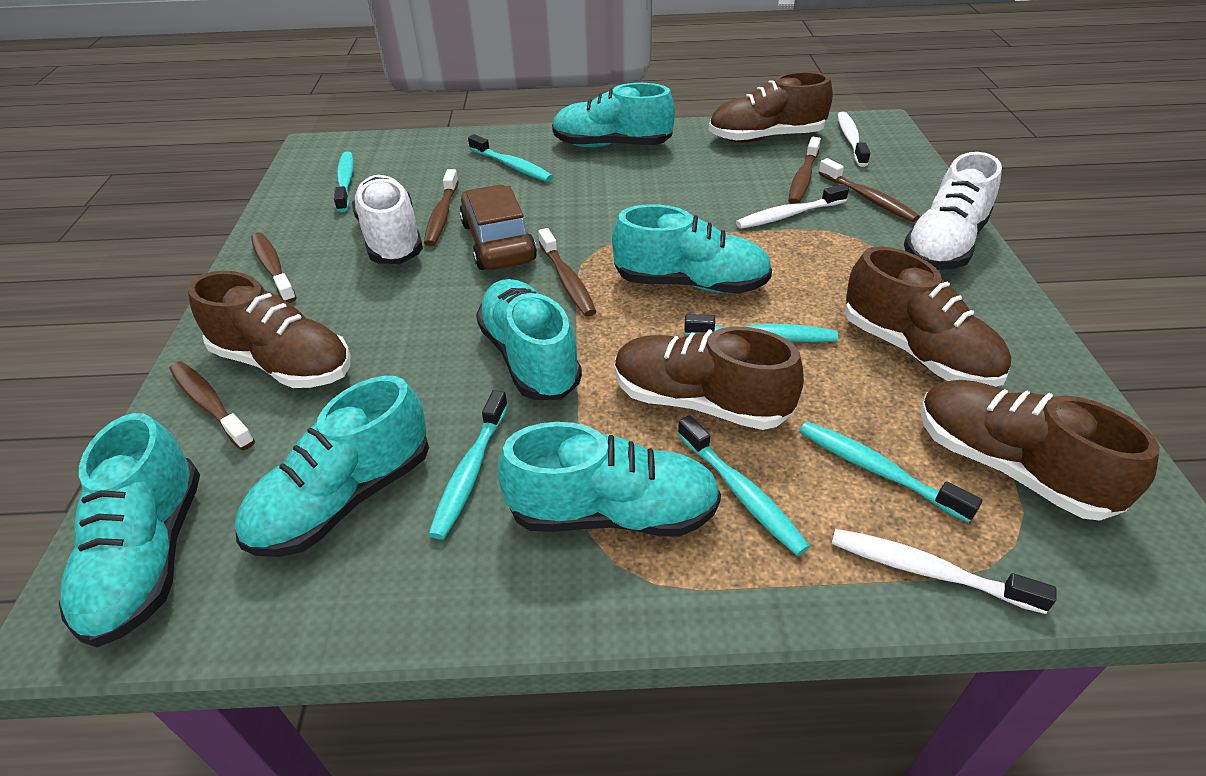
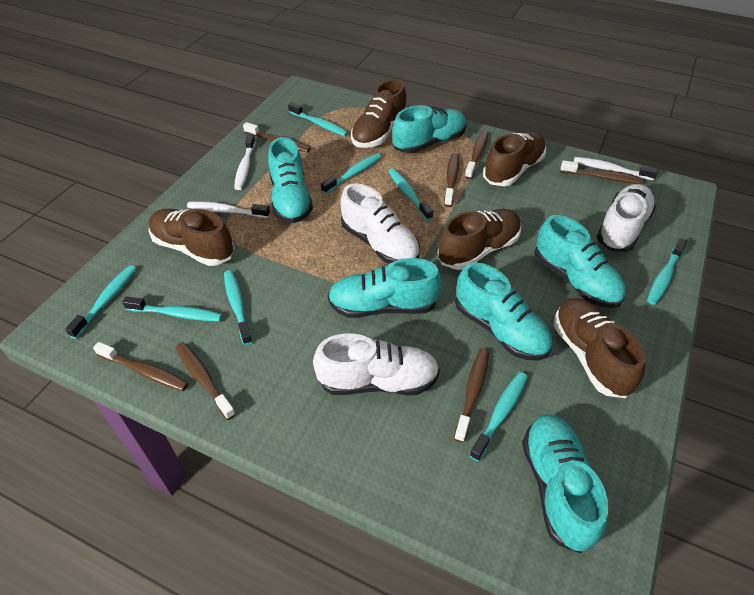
brown car: [459,185,537,270] = 1 -> none = 0
brown toothbrush: [169,361,255,450] [251,232,297,303] [424,169,459,246] [538,228,596,317] [788,137,821,204] [818,158,920,222] = 6 -> [93,342,188,391] [175,342,236,420] [243,122,311,153] [444,153,459,207] [454,349,489,443] [465,131,488,179] [560,160,643,184] = 7
turquoise toothbrush: [334,151,354,212] [428,390,508,540] [468,134,553,182] [678,415,810,556] [684,314,838,342] [799,421,982,523] = 6 -> [65,265,137,339] [122,296,222,322] [224,270,253,345] [288,102,348,136] [321,153,382,194] [388,168,433,221] [469,372,528,461] [647,238,687,305] = 8
white shoe: [352,175,423,264] [904,152,1002,270] = 2 -> [313,333,440,395] [340,183,420,264] [597,184,656,252] = 3

